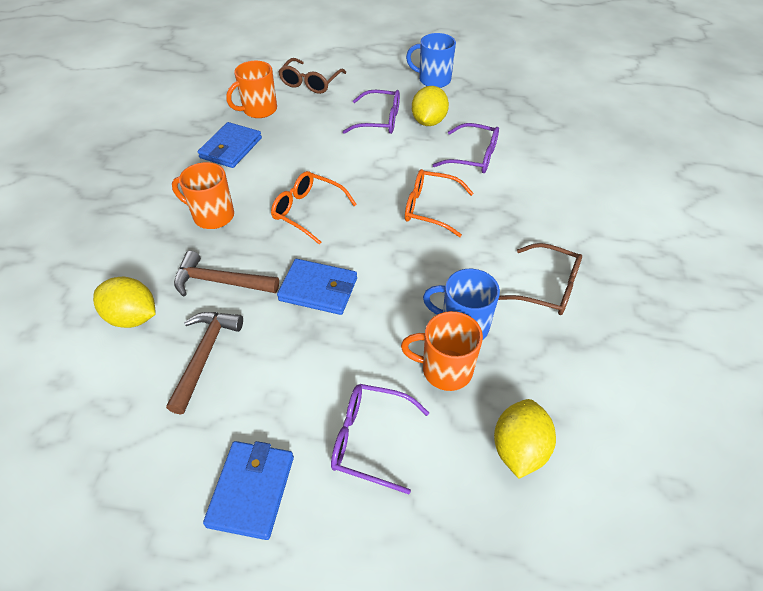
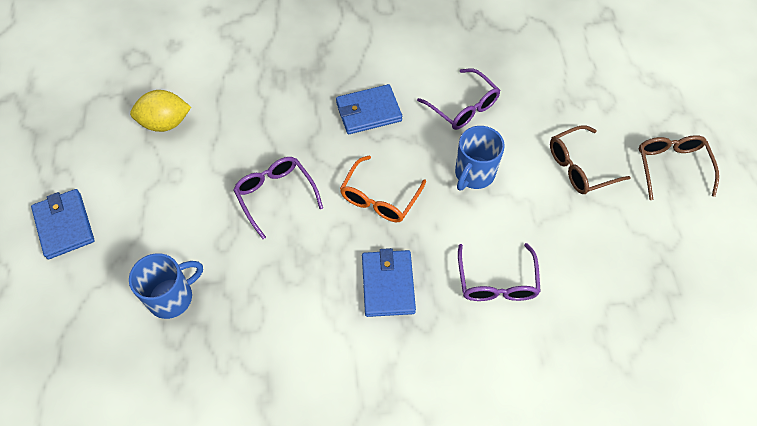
brown hammer: [166,312,243,415] [174,251,279,296] = 2 -> none = 0
orange glasses: [271,171,357,245] [405,169,474,237] = 2 -> [340,156,426,222] = 1
orange mug: [172,162,234,229] [226,61,277,118] [401,311,483,391] = 3 -> none = 0
yellow lemon: [93,277,156,328] [412,86,449,126] [494,399,556,479] = 3 -> [130,90,191,132] = 1

